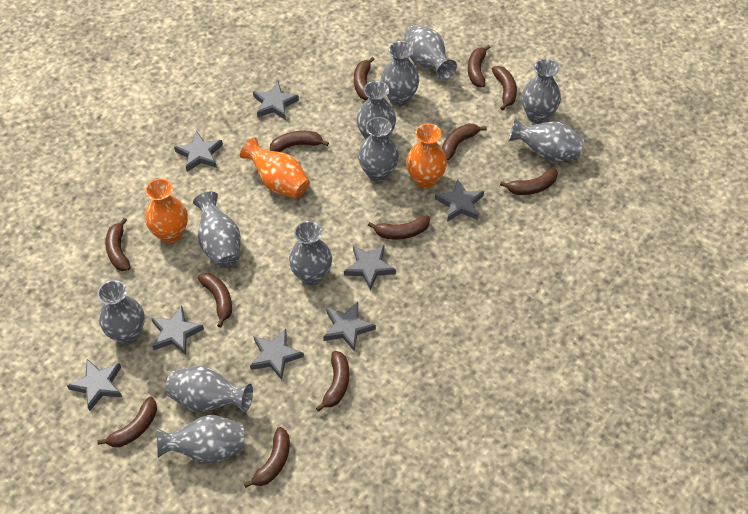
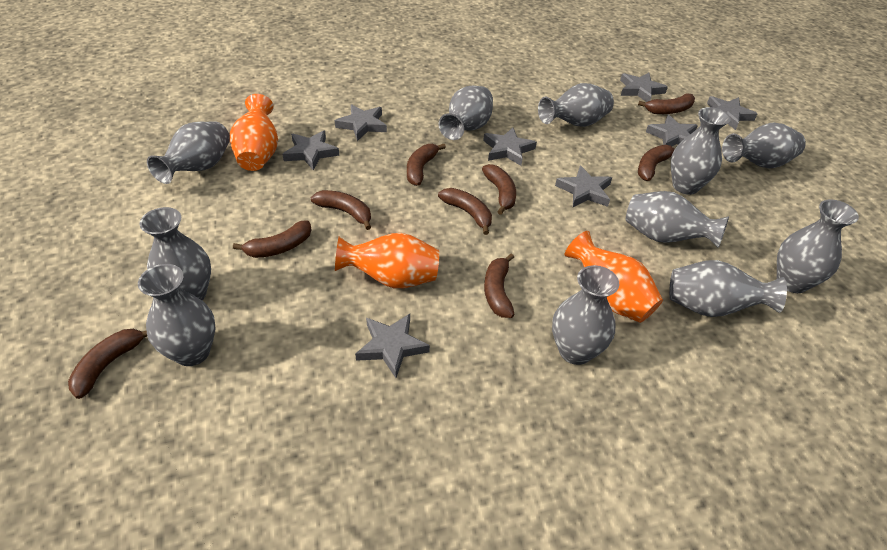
brown banana: [97,396,157,447] [105,218,131,271] [198,273,232,327] [244,427,290,488] [270,131,329,152] [316,351,349,412] [354,57,375,100] [368,216,430,239] [442,123,487,161] [468,45,491,87] [492,66,517,110] [500,168,558,195] = 12 -> [68,329,147,399] [233,220,312,258] [311,190,371,230] [407,144,446,186] [438,188,492,235] [482,164,516,215] [484,254,515,318] [638,93,695,114] [638,145,675,181] = 9

